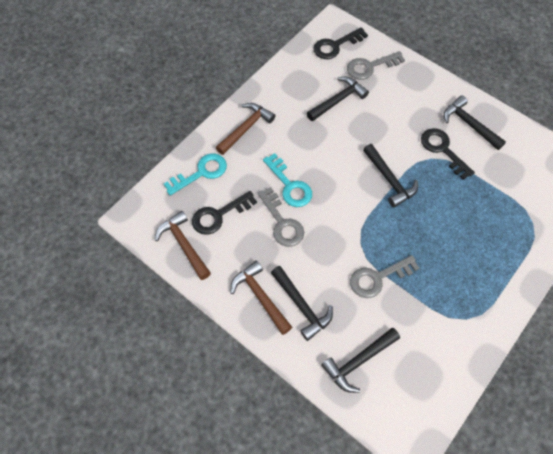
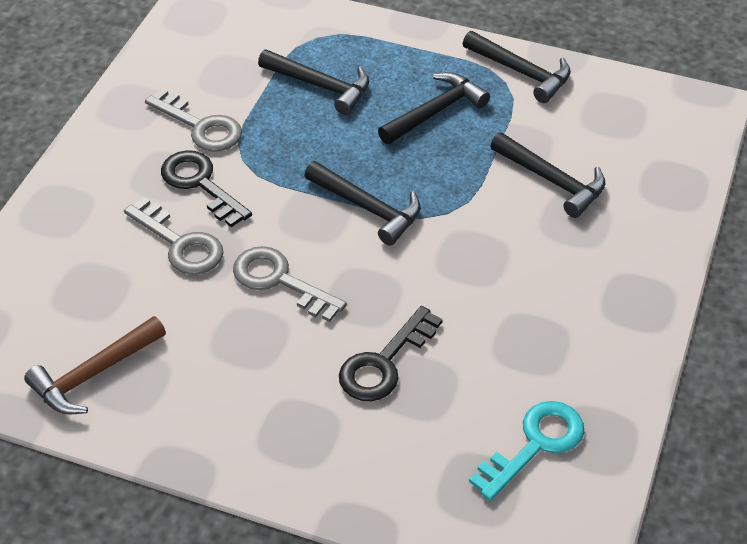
black key: [192,191,257,235] [313,27,368,59] [421,128,475,180] = 3 -> [161,150,252,227] [339,306,443,401] = 2
brown hammer: [155,211,211,280] [216,103,276,155] [231,261,292,335] = 3 -> [24,316,166,414] = 1
turquoise key: [164,153,227,196] [263,153,312,207] = 2 -> [469,401,584,501] = 1

